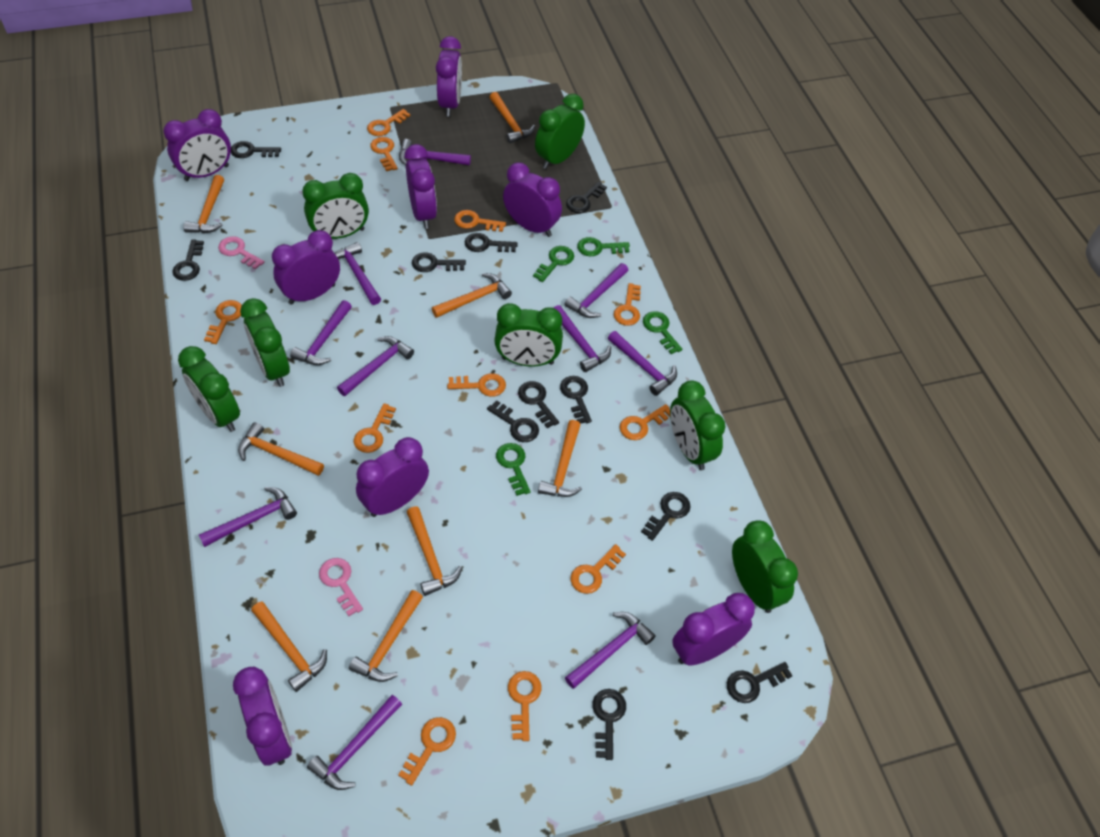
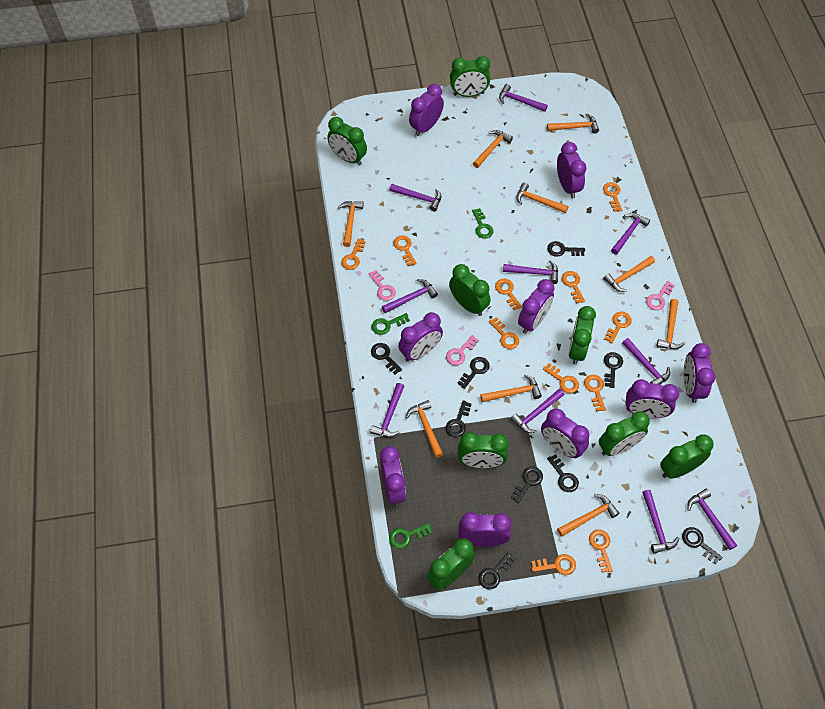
black key: [172,239,204,281] [231,141,281,158] [412,253,466,272] [465,233,518,252] [487,400,539,442] [518,381,559,428] [560,376,592,424] [566,182,607,213] [592,689,626,760] [641,492,691,541] [727,662,792,703] = 11 -> [371,343,402,375] [446,400,472,437] [457,357,489,389] [478,552,515,590] [511,467,543,503] [547,241,585,257] [547,454,579,492] [604,352,623,388] [682,527,723,564] = 9
green clock: [178,346,240,432] [240,298,290,387] [302,173,369,239] [494,303,563,367] [535,94,585,169] [670,380,725,470] [732,520,798,613] = 7 -> [327,117,367,165] [427,538,475,590] [449,264,491,316] [450,56,490,97] [458,432,508,468] [569,306,596,365] [599,411,650,456] [660,434,714,479] = 8
green key: [496,443,531,496] [533,246,574,282] [577,237,630,256] [643,311,683,354] = 4 -> [371,313,410,335] [389,523,432,549] [472,208,493,239] = 3
orange hammer: [183,175,224,233] [238,422,324,476] [251,601,327,692] [349,590,423,682] [407,506,462,596] [432,273,512,318] [489,92,535,143] [538,420,582,497] = 8 -> [338,201,364,247] [406,400,443,458] [473,130,513,168] [480,374,542,402] [516,183,568,213] [547,113,599,134] [557,494,619,537] [603,256,655,292] [657,299,685,349] = 9
pink key: [218,236,265,270] [319,558,363,616] = 2 -> [369,270,396,301] [446,335,479,365] [646,281,675,310] = 3
purple clock: [163,109,231,181] [233,667,292,765] [272,230,340,305] [356,437,429,517] [405,144,437,229] [436,36,462,117] [503,163,562,237] [672,593,755,666] = 8 -> [380,446,406,506] [398,312,443,362] [409,84,444,136] [458,512,511,547] [518,279,555,334] [541,408,589,458] [557,142,586,198] [625,379,679,418] [683,343,715,403] = 9

